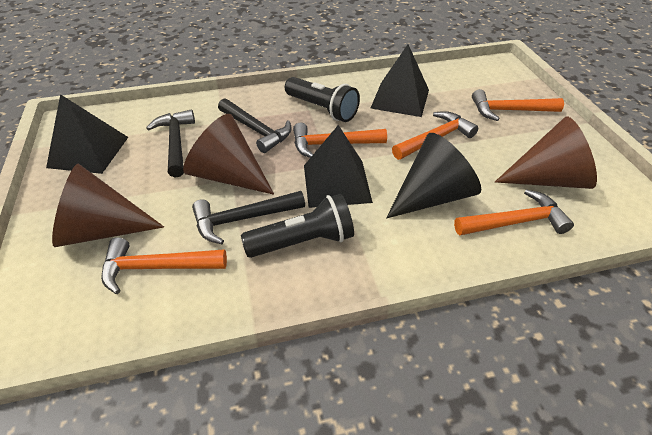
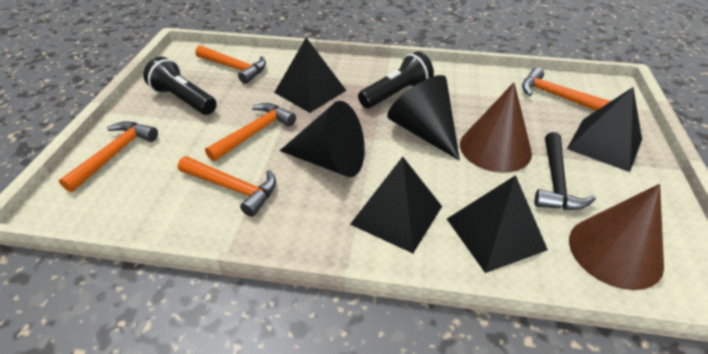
black cone: [386,133,481,218] = 1 -> [280,101,365,177] [387,75,460,160] = 2
black hammer: [146,110,195,177] [192,191,305,244] [218,98,292,153] = 3 -> [534,132,596,210] = 1
black pyramid: [46,94,128,174] [304,125,373,208] [371,44,429,117] = 3 -> [274,38,346,113] [350,157,442,253] [447,175,548,273] [567,87,642,172] = 4
brown cone: [52,163,164,247] [183,114,274,195] [495,116,597,189] = 3 -> [460,82,532,173] [569,184,664,290] = 2

